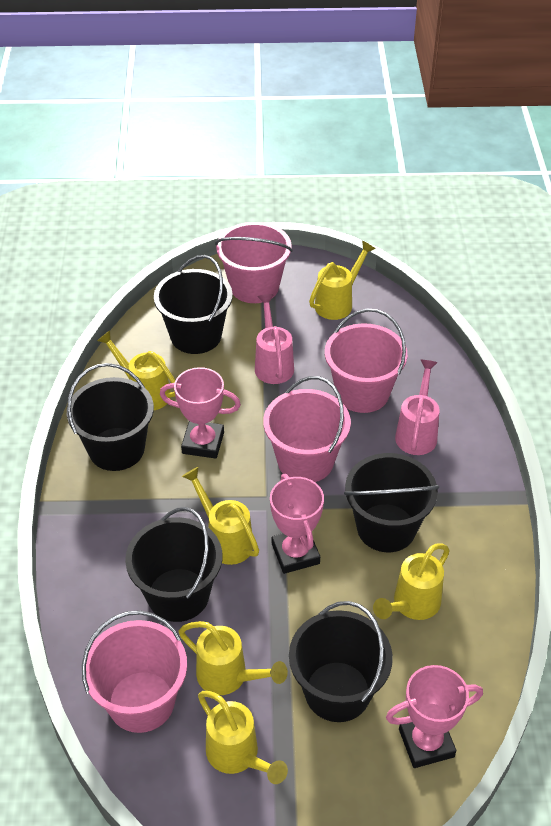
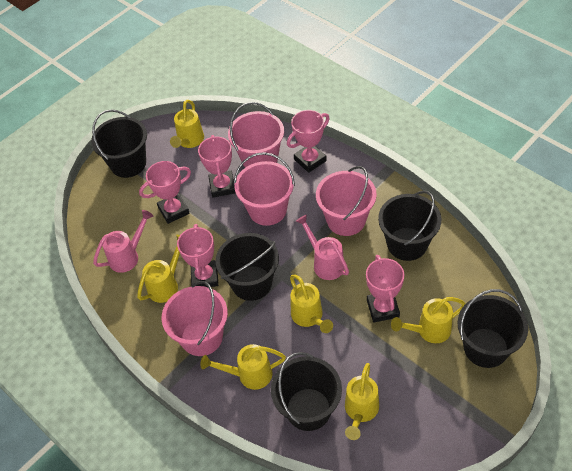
pink trophy: [160,367,241,459] [270,474,324,574] [386,665,483,768] = 3 -> [139,161,191,224] [177,224,218,287] [198,135,235,198] [287,110,330,173] [366,255,404,323] = 5

